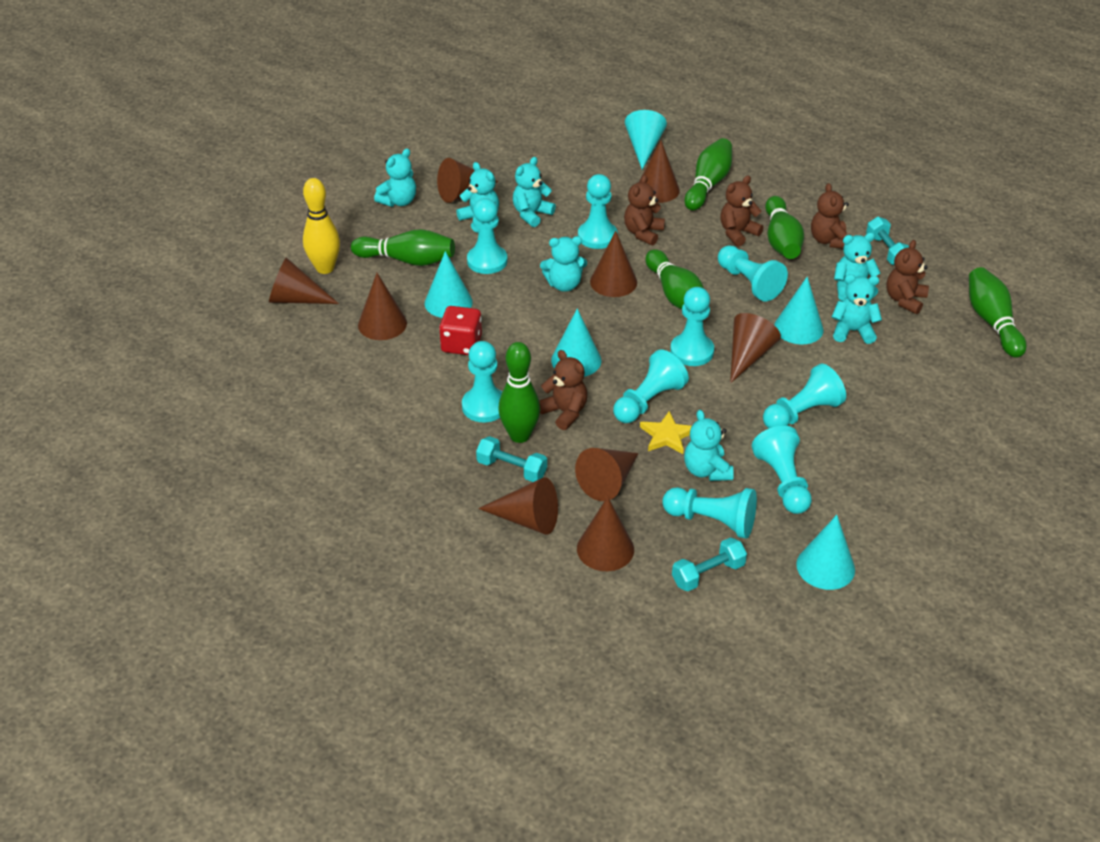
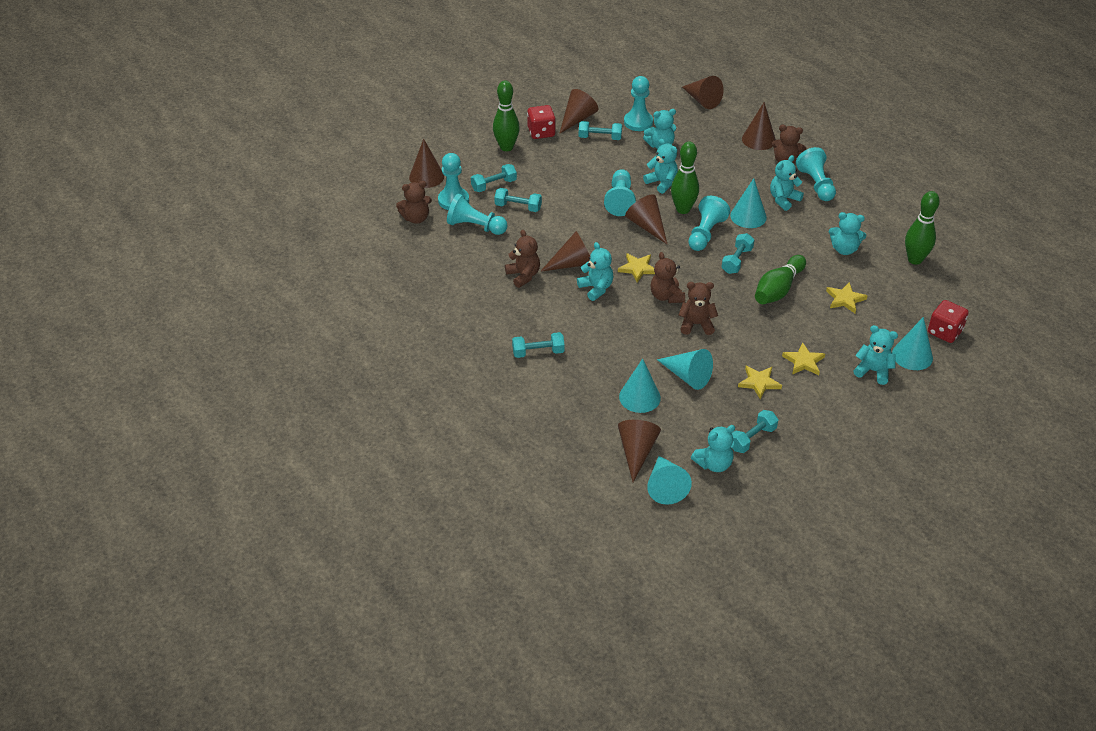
brown cone: [269,257,339,304] [358,273,407,340] [437,158,499,203] [478,477,558,535] [575,448,639,501] [577,497,634,571] [590,231,637,297] [639,140,680,203] [730,313,781,383] = 9 -> [409,139,444,188] [540,231,590,272] [559,89,598,134] [618,420,661,482] [625,194,668,245] [682,76,724,109] [742,102,776,150] = 7
green bowling pin: [351,229,455,266] [498,342,540,443] [645,249,704,309] [684,138,732,211] [765,196,804,259] [969,267,1027,358] = 6 -> [493,80,520,151] [671,142,699,214] [755,255,806,304] [905,191,940,265] = 4
red dice: [439,306,482,355] = 1 -> [527,105,556,139] [928,300,969,343] = 2
turquoise dumbbell: [476,436,547,482] [672,538,747,591] [866,217,909,265] = 3 -> [471,164,517,192] [494,188,542,212] [512,332,565,358] [579,121,622,140] [722,233,755,274] [732,410,779,453] = 6
turquoise pawn: [462,341,502,422] [467,198,508,274] [578,174,618,249] [613,349,689,423] [662,487,757,539] [670,287,714,366] [718,245,788,302] [752,426,812,514] [763,364,846,428] = 9 -> [438,153,469,210] [447,194,508,235] [604,169,636,216] [624,76,653,131] [688,196,730,251] [796,147,836,201] = 6
yellow bowling pin: [303,178,340,274] = 1 -> none = 0
yellow star: [640,411,692,454] = 1 -> [618,253,655,282] [738,366,782,400] [782,342,825,375] [826,282,867,313] = 4

